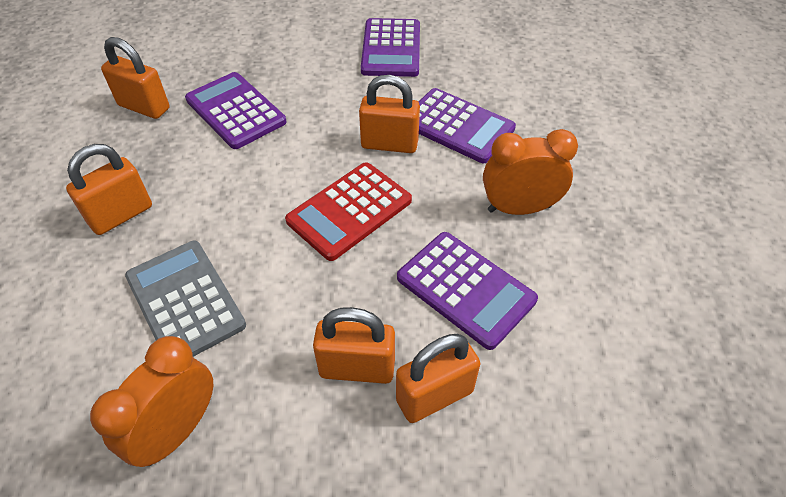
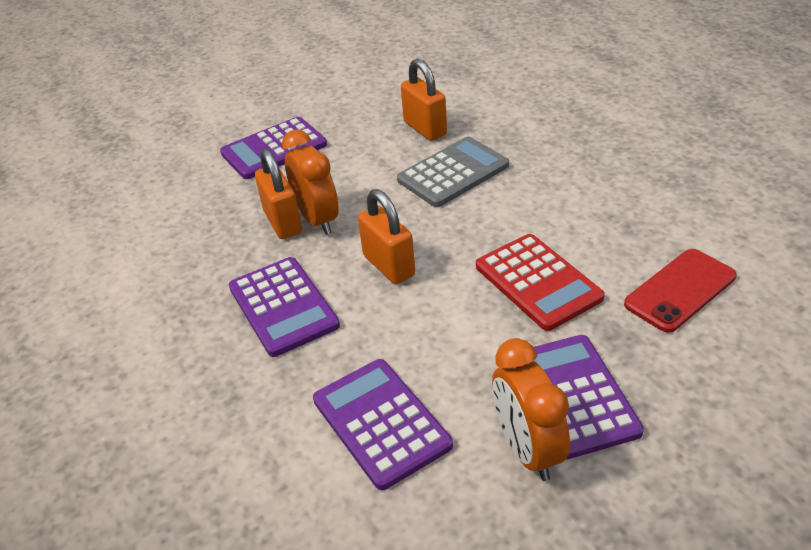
orange padlock: [66,144,152,235] [101,37,170,119] [313,307,395,384] [359,75,420,153] [396,334,480,423] = 5 -> [255,148,302,239] [358,189,415,284] [401,59,447,141] = 3
red phone: none = 0 -> [624,249,737,333] = 1

